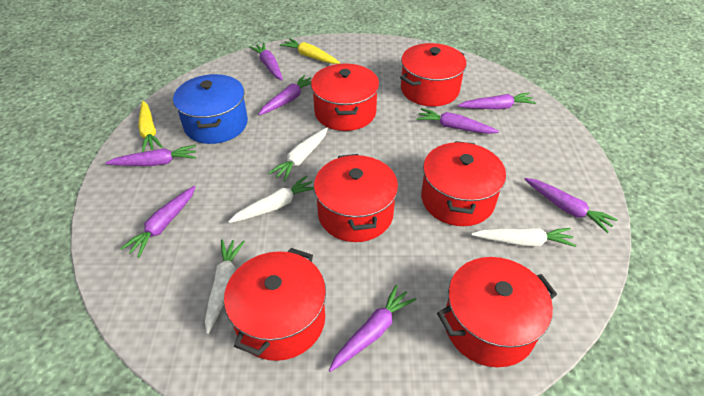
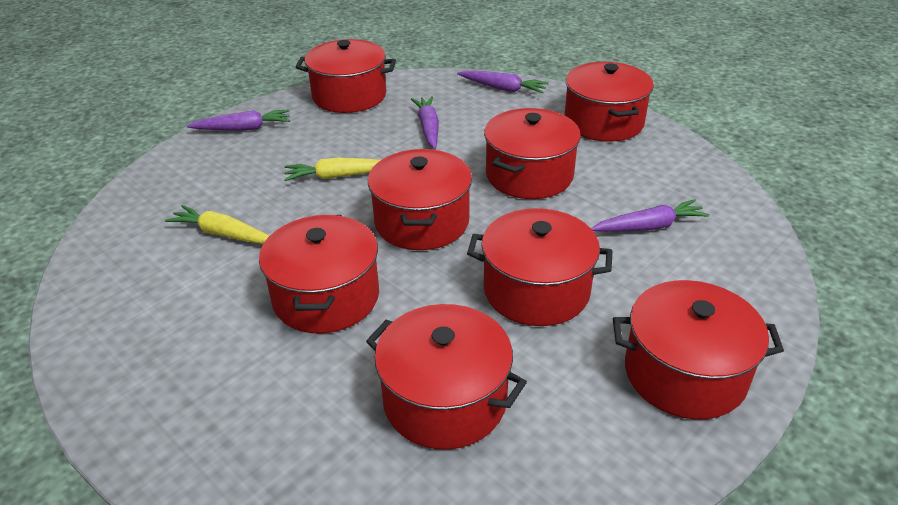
blue pot: [173,74,248,144] = 1 -> none = 0
purple carrot: [105,145,196,166] [120,186,196,258] [249,43,283,80] [258,75,311,115] [329,284,417,372] [417,108,499,134] [458,93,536,110] [525,178,618,233] = 8 -> [187,109,290,131] [411,96,439,149] [457,70,549,94] [591,199,709,232] = 4
red pot: [224,248,326,361] [311,64,379,131] [314,154,398,242] [400,43,466,107] [421,141,506,226] [437,257,557,367] = 6 -> [259,215,379,334] [296,39,396,113] [366,304,527,450] [368,149,472,250] [467,208,613,326] [484,108,581,199] [564,62,654,142] [613,280,784,420] = 8
white carrot: [205,240,245,334] [228,175,314,223] [268,128,328,181] [471,227,576,247] = 4 -> none = 0

